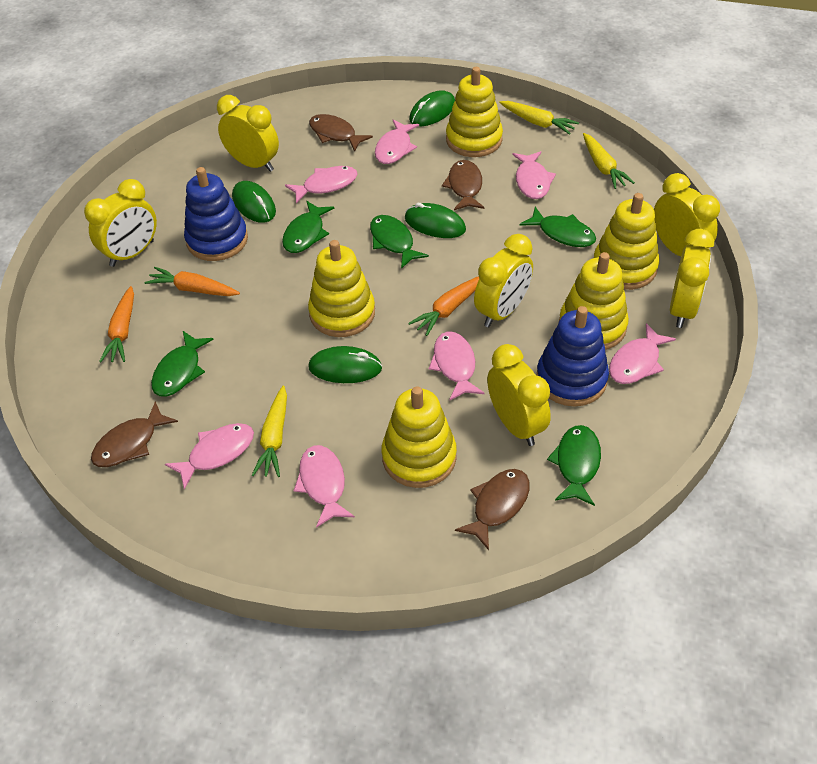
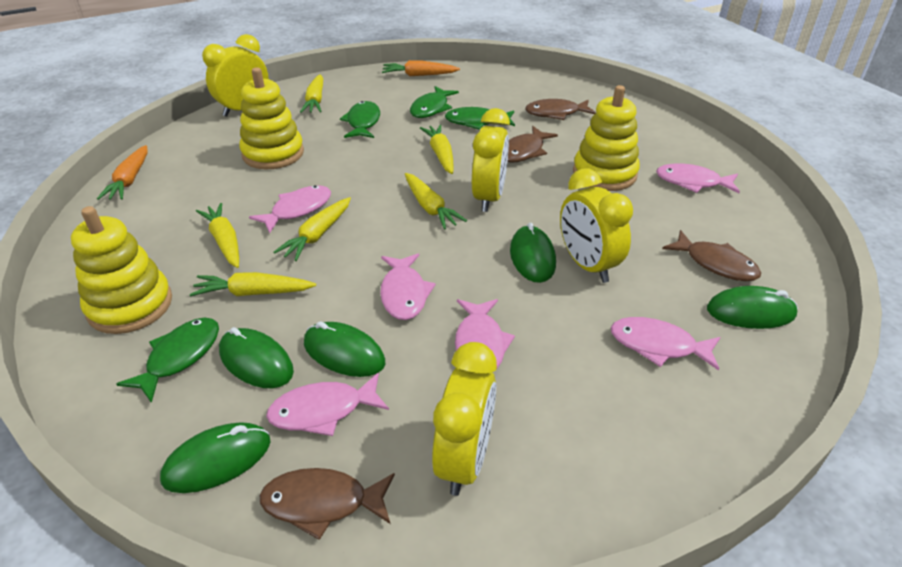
blue stacking toy: [184,167,248,261] [537,306,609,407] = 2 -> none = 0
green fish: [151,331,214,397] [282,201,334,253] [370,215,429,269] [520,207,596,247] [547,425,601,506] = 5 -> [117,318,219,403] [340,101,380,138] [410,86,459,118] [445,107,515,130] = 4
green mouse: [232,181,276,223] [308,346,382,383] [405,203,466,238] [409,90,455,126] = 4 -> [160,422,270,493] [219,327,294,388] [304,321,385,377] [510,223,556,283] [707,286,798,329] = 5
orange carrot: [99,286,134,363] [145,267,240,296] [408,276,479,336] = 3 -> [97,145,148,200] [382,60,460,76] = 2
pink fish: [165,423,254,490] [285,166,358,203] [294,445,355,528] [375,119,419,164] [429,332,485,401] [512,151,556,199] [609,323,676,384] = 7 -> [249,185,331,233] [266,373,389,436] [380,253,436,320] [455,299,515,368] [611,317,721,371] [656,163,740,193] = 6
yellow carrot: [252,386,287,477] [499,101,579,135] [583,133,635,189] = 3 -> [190,272,316,296] [196,203,239,268] [273,197,351,261] [300,74,323,113] [405,173,467,230] [420,125,454,174] = 6
yellow clock: [84,179,157,267] [217,95,279,172] [474,234,533,327] [487,344,551,446] [654,173,720,256] [670,229,714,328] = 6 -> [202,34,269,117] [432,342,497,496] [472,108,510,212] [560,168,633,283] = 4
yellow stacking toy: [308,240,375,337] [381,386,457,488] [446,67,503,157] [559,252,629,350] [594,193,659,290] = 5 -> [71,206,172,334] [239,67,304,169] [573,85,640,191] = 3

